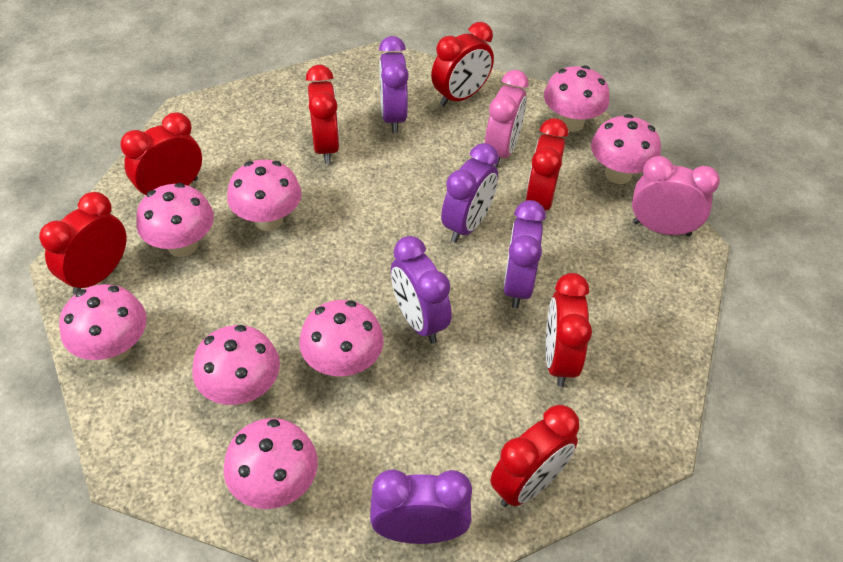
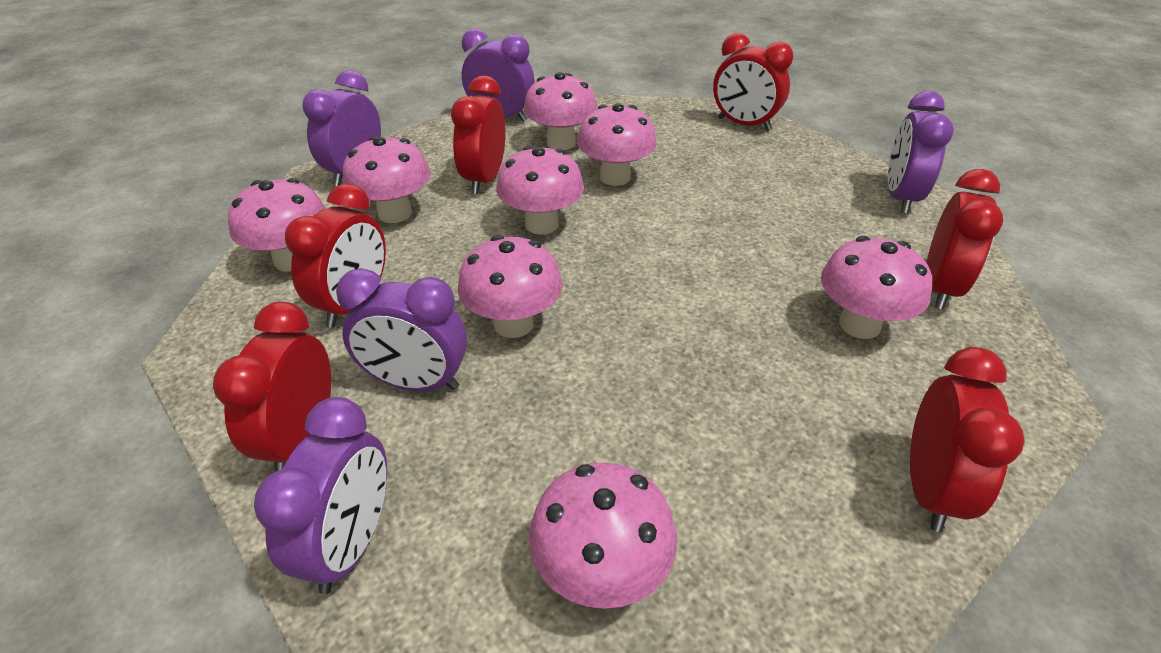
pink clock: [485,70,529,167] [632,156,720,236] = 2 -> none = 0
red clock: [39,192,126,294] [120,112,202,195] [306,65,340,164] [431,22,494,106] [490,405,579,507] [525,118,568,211] [546,273,592,387] = 7 -> [213,302,331,472] [285,184,386,328] [451,76,506,194] [713,33,794,131] [910,347,1025,532] [927,169,1003,309] = 6

